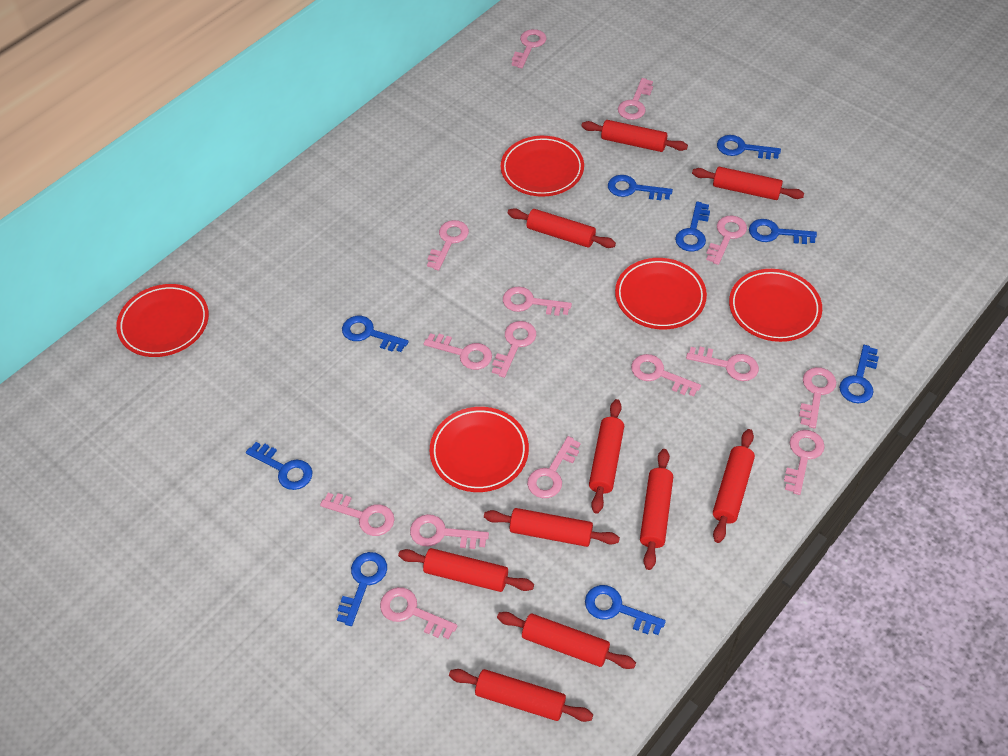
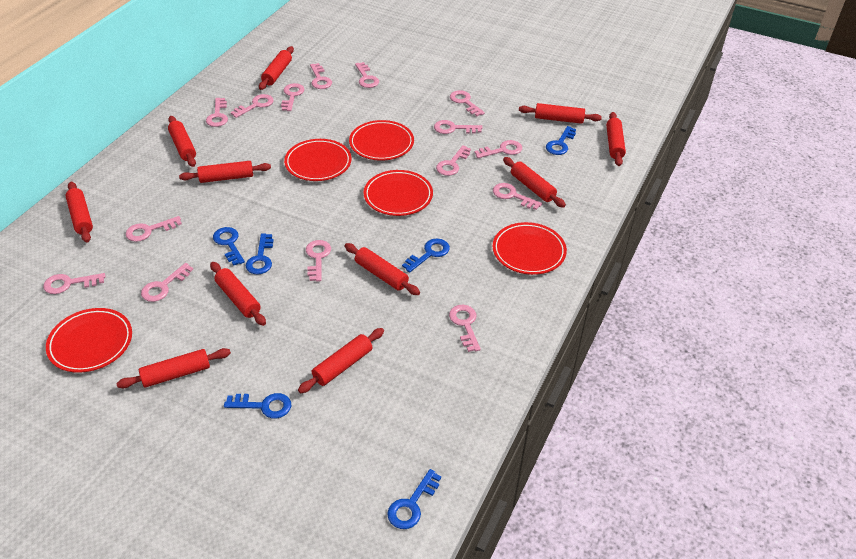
blue key: [246,442,313,490] [337,552,387,626] [342,316,409,352] [585,585,666,635] [608,175,673,200] [675,202,710,252] [717,135,781,159] [749,219,817,244] [839,345,879,403] = 9 -> [213,227,245,266] [224,393,291,419] [246,233,274,275] [387,469,441,529] [402,239,450,273] [546,126,576,155] = 6
red rolling pin: [398,548,534,592] [449,669,593,722] [484,508,620,547] [497,612,636,669] [508,208,616,248] [582,120,688,152] [589,399,624,514] [640,449,673,570] [692,167,804,200] [713,429,755,543] = 10 -> [65,181,93,243] [116,348,231,388] [168,116,196,167] [179,161,271,183] [210,262,266,326] [259,46,294,90] [298,328,384,393] [345,243,420,295] [503,157,566,208] [519,103,602,124] [606,112,626,166] = 11

